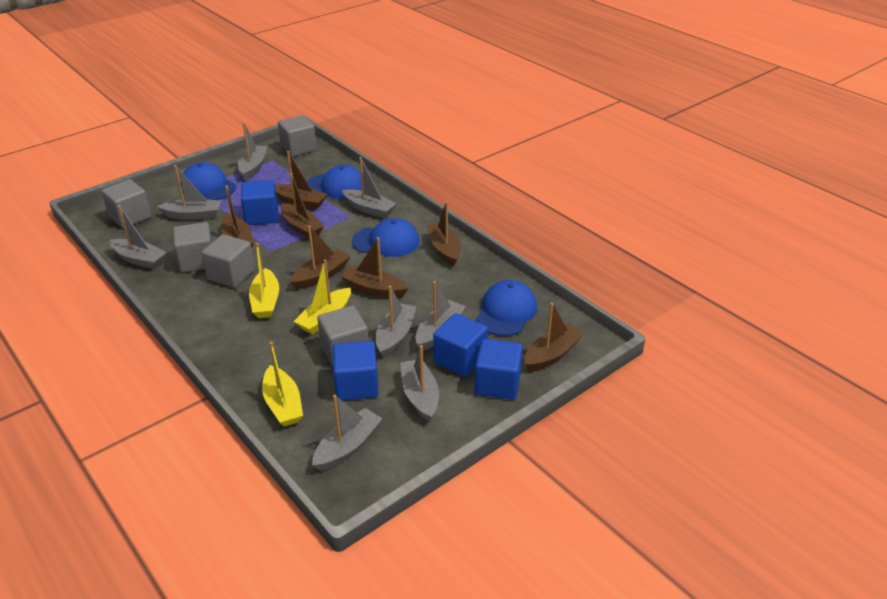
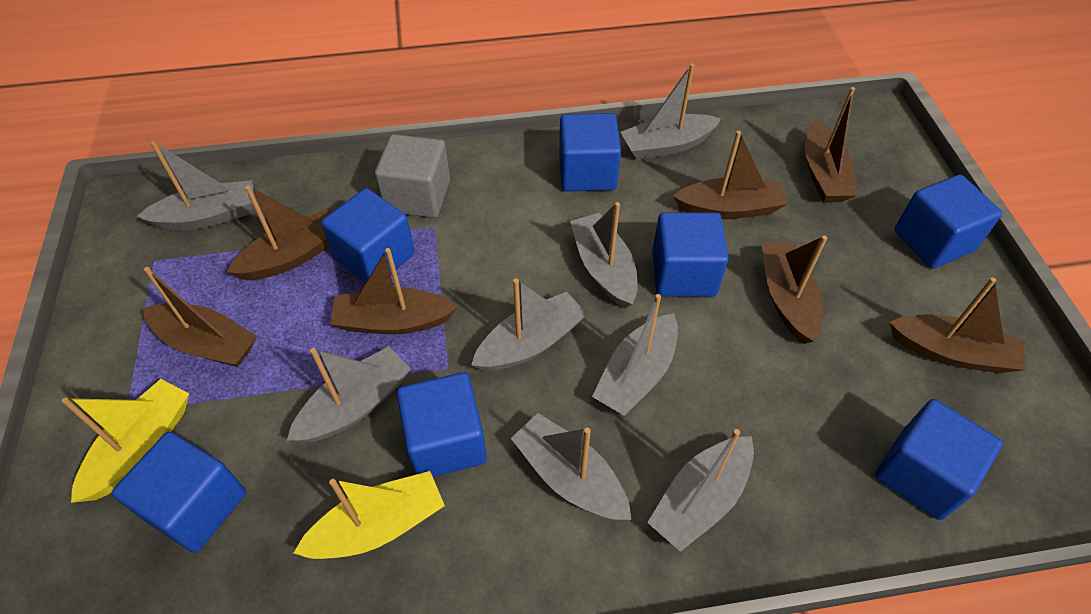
blue cap: [180,162,236,200] [307,165,362,199] [352,218,420,257] [476,280,537,336] = 4 -> none = 0
blue cube: [241,180,278,225] [332,341,379,400] [433,313,488,377] [475,339,523,400] = 4 -> [112,432,246,553] [321,188,415,283] [397,372,487,477] [559,113,621,192] [652,212,728,297] [875,399,1002,520] [894,174,1002,269] = 7
grey cube: [101,179,151,228] [173,222,213,273] [201,234,255,288] [278,115,317,157] [317,306,369,366] = 5 -> [375,134,450,218] = 1
yellow boat: [249,243,279,318] [262,342,303,427] [294,259,351,335] = 3 -> [62,379,189,503] [294,471,445,559] = 2

